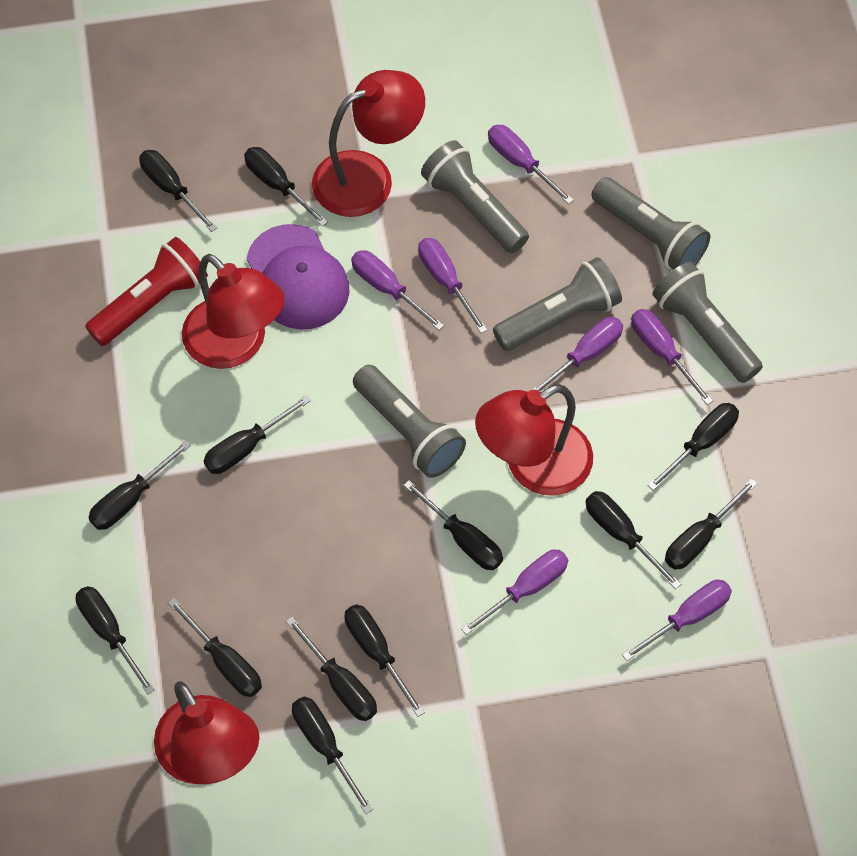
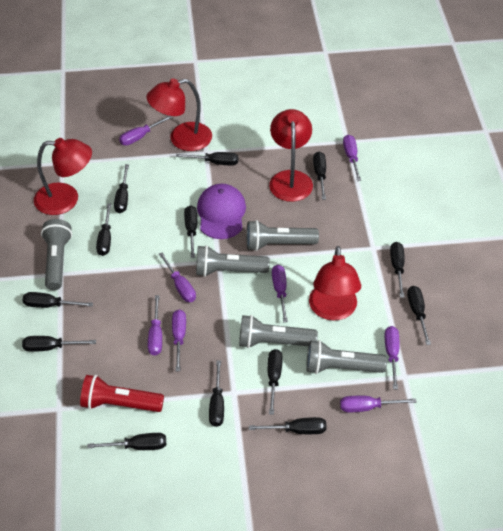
purple screwdriver: [351,250,444,330] [418,238,487,333] [461,549,568,635] [488,125,574,204] [532,317,623,392] [622,580,732,661] [631,309,713,405] = 7 -> [119,116,172,146] [148,295,162,356] [159,252,196,302] [172,310,186,371] [272,265,288,322] [340,396,417,412] [343,135,361,181] [385,326,400,389] = 8

